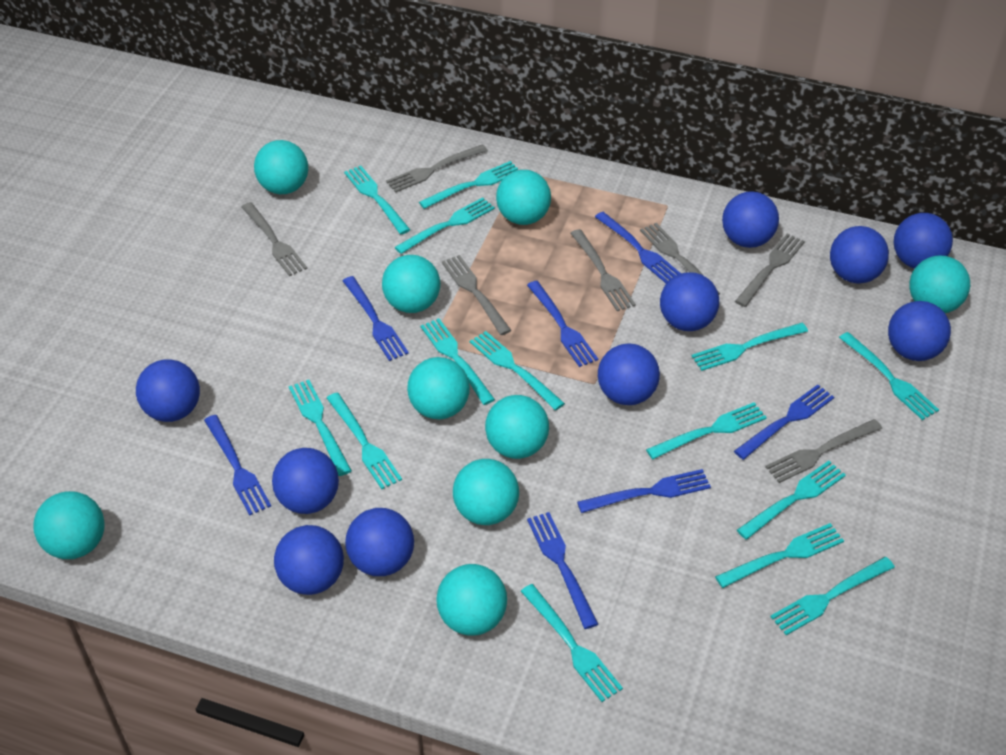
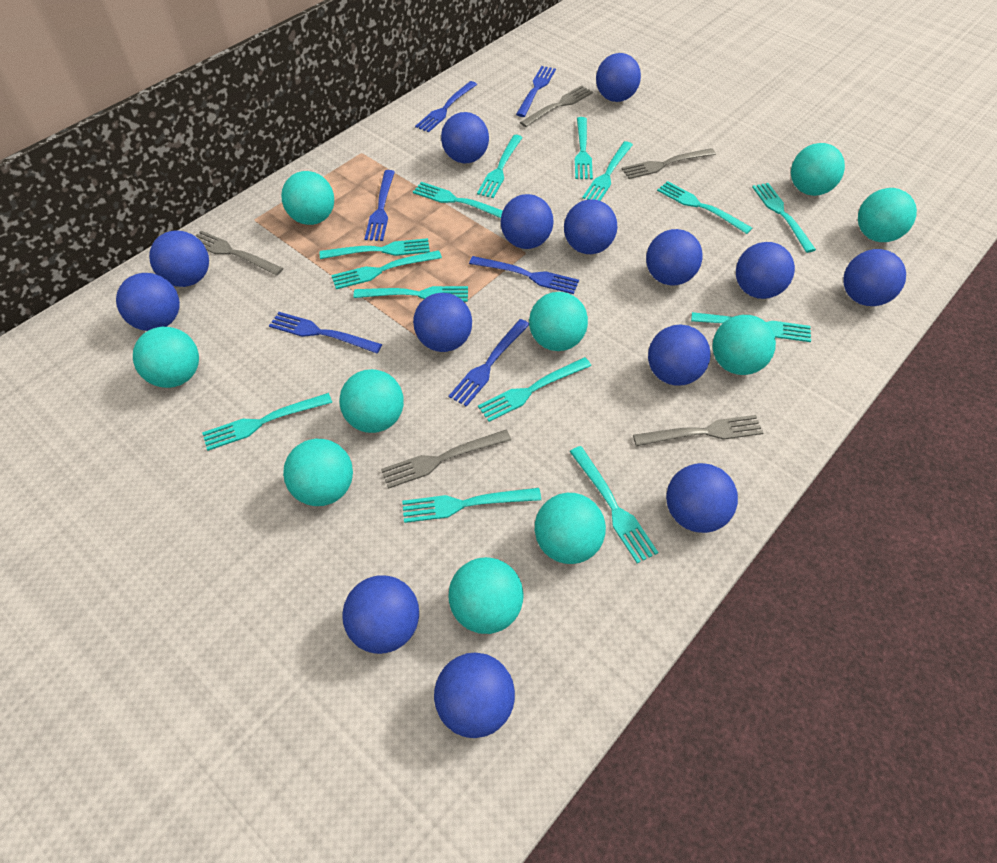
blue ball: [136,359,200,422] [272,448,339,514] [274,525,344,595] [345,508,414,576] [598,344,660,405] [660,272,719,331] [722,191,779,248] [830,226,889,283] [888,301,951,361] [894,213,953,268] = 10 -> [116,273,180,331] [149,230,209,287] [342,575,419,654] [413,293,472,352] [434,652,515,738] [441,112,489,163] [501,194,554,249] [564,200,617,254] [596,53,641,102] [646,229,703,285] [648,325,711,386] [666,463,738,533] [736,242,795,299] [843,249,906,306] = 14
blue fork: [204,415,271,516] [343,276,409,361] [527,281,598,367] [527,512,598,629] [577,469,711,513] [595,212,681,283] [734,385,834,460] = 7 -> [269,312,382,353] [364,170,395,241] [415,81,477,132] [449,319,529,407] [469,256,579,294] [516,66,556,117] = 6
grey fork: [241,202,307,276] [386,144,488,193] [442,255,512,335] [570,229,636,311] [640,223,720,295] [735,233,805,307] [765,419,882,483] = 7 -> [196,231,283,276] [381,430,511,489] [520,85,593,127] [622,148,716,179] [633,415,763,446] = 5
turquoise ball: [33,491,105,559] [254,140,308,194] [382,255,440,313] [407,357,470,420] [436,564,507,636] [453,459,519,525] [485,395,549,459] [496,170,551,225] [909,256,970,313] = 9 -> [133,327,199,388] [281,171,334,225] [283,439,353,506] [339,369,404,433] [449,557,524,634] [529,292,588,351] [535,493,606,564] [712,315,776,375] [791,143,845,196] [858,188,917,242] = 10

